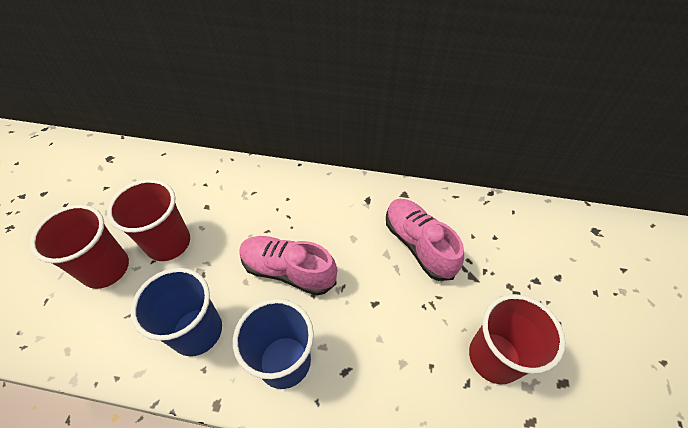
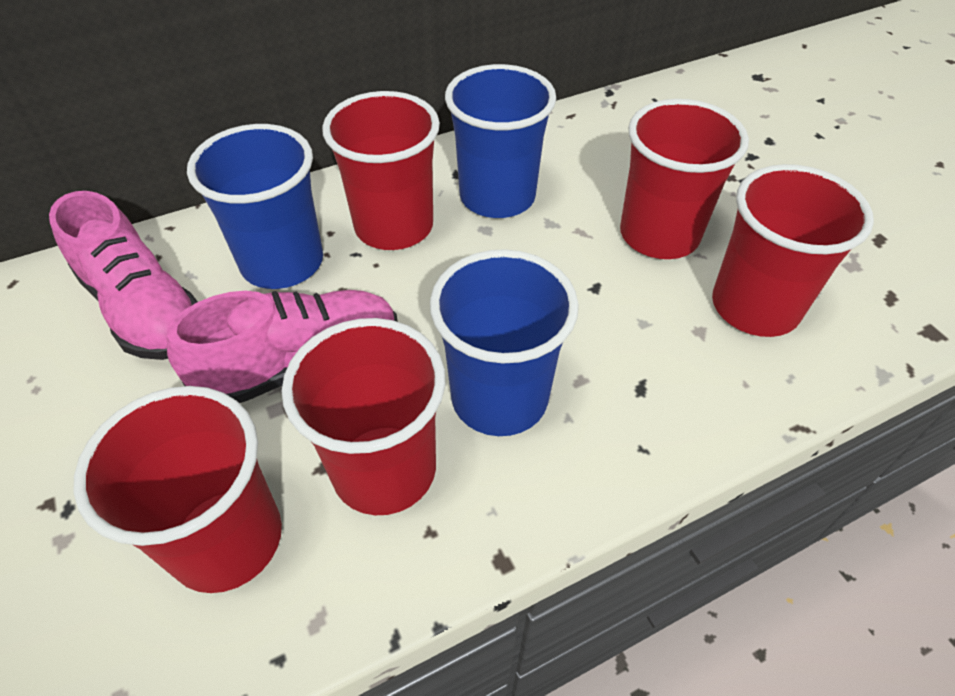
blue cup: [131,268,222,356] [233,299,314,389] = 2 -> [187,124,323,289] [430,249,579,436] [445,64,556,218] = 3
red cup: [30,205,129,289] [107,179,190,261] [469,294,565,384] = 3 -> [73,386,282,593] [282,318,445,515] [322,91,440,250] [620,99,749,259] [712,164,874,337] = 5

